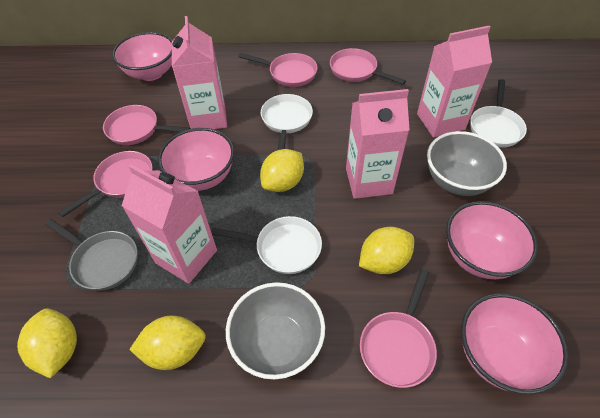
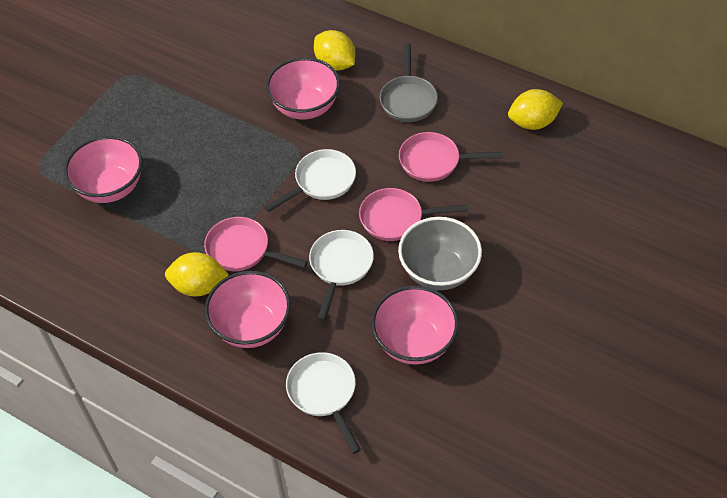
grey bowl: [226,282,325,379] [427,131,507,196] = 2 -> [398,217,482,290] = 1
pink carton: [122,165,217,284] [172,16,227,129] [346,89,409,199] [417,26,492,137] = 4 -> none = 0
pink pan: [58,151,153,217] [103,105,190,145] [238,53,317,87] [330,48,406,85] [360,269,437,388] = 5 -> [204,217,308,271] [359,188,467,241] [399,132,503,182] = 3
yellow lemon: [17,309,77,378] [129,316,206,370] [260,149,304,192] [359,227,414,274] = 4 -> [165,252,229,296] [314,30,355,71] [508,89,563,130] = 3

